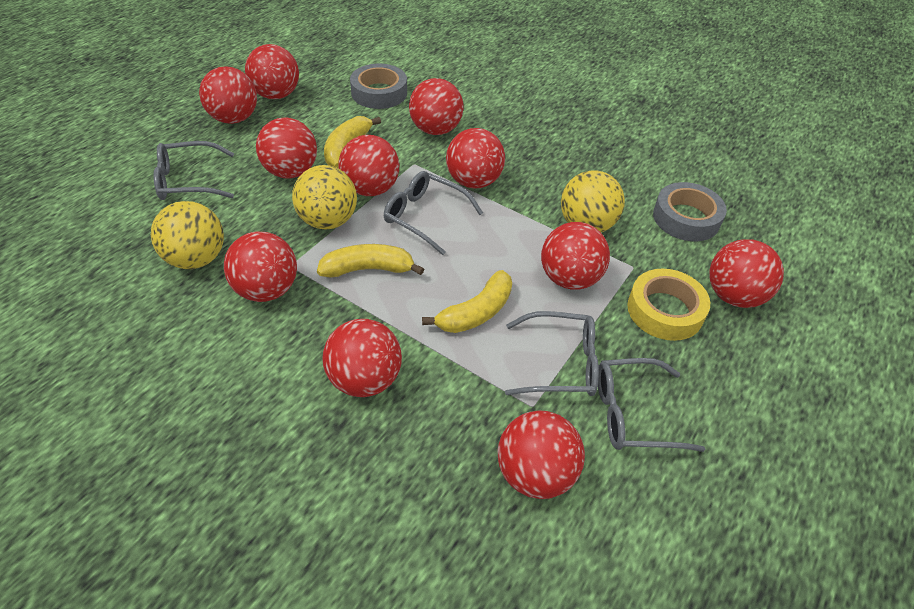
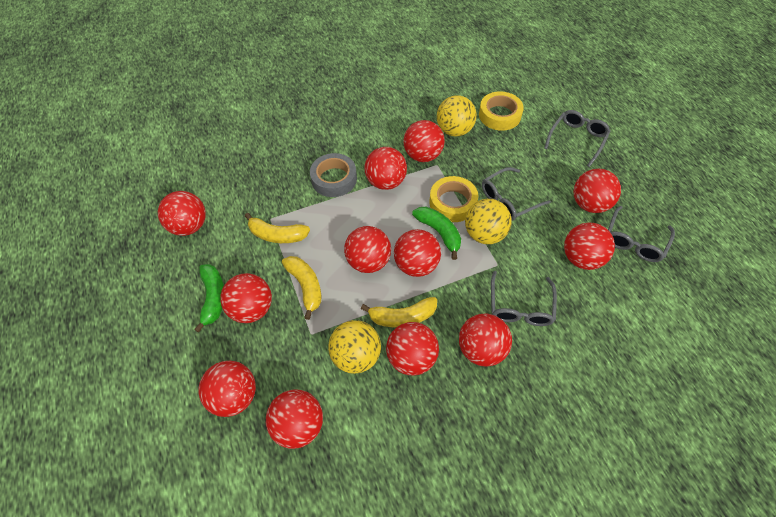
green banana: none = 0 -> [194,264,224,333] [412,207,461,260] = 2
grey tape: [350,64,407,109] [653,182,727,241] = 2 -> [310,153,357,197] = 1
red ball: [199,66,257,124] [224,231,297,302] [245,44,299,99] [256,118,317,178] [322,319,402,397] [339,135,399,196] [409,78,464,135] [446,128,505,189] [498,410,585,499] [541,222,610,290] [709,239,784,308] = 11 -> [158,191,206,236] [199,361,256,417] [220,273,272,323] [266,389,323,449] [344,226,391,273] [364,147,407,190] [386,322,439,376] [394,229,441,277] [403,120,445,162] [459,314,512,367] [564,222,615,270] [574,169,621,213] = 12
yellow tape: [627,269,710,341] = 1 -> [429,176,478,222] [479,91,524,131] = 2

